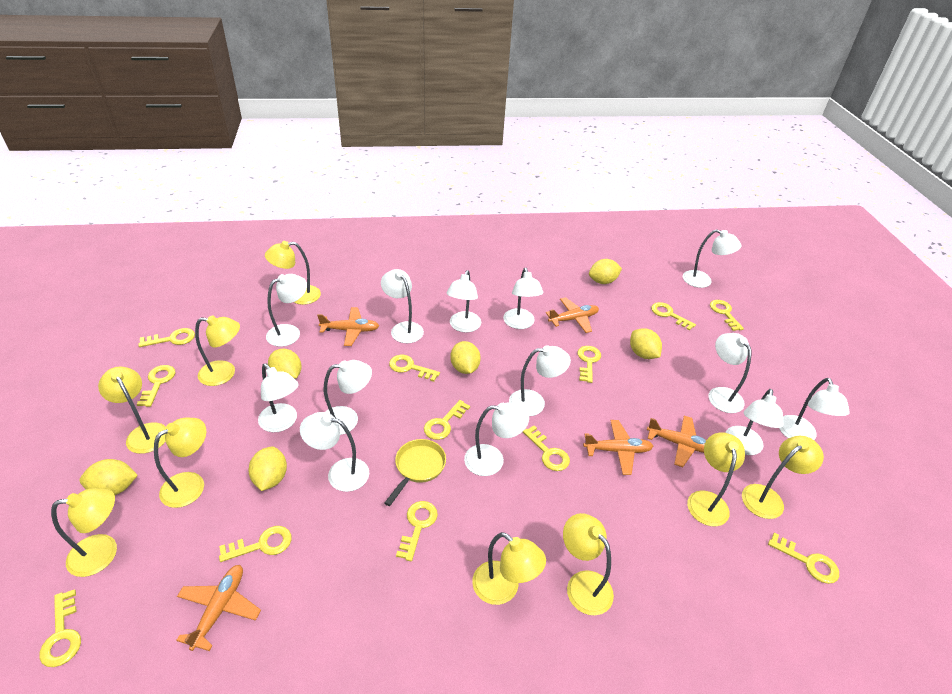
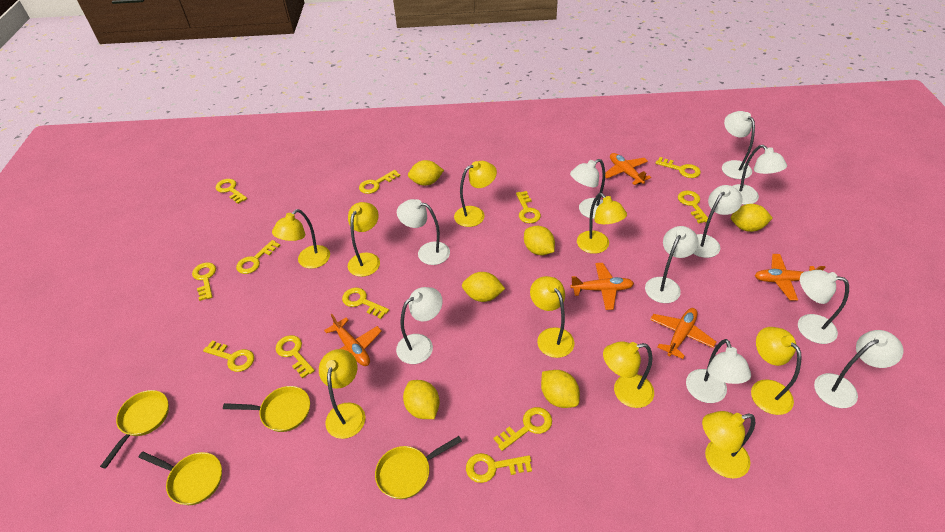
white lamp: [258,364,299,432] [266,274,307,347] [300,412,369,492] [324,360,372,435] [381,269,424,343] [446,270,481,333] [464,402,529,476] [503,268,543,329] [509,345,571,416] [683,229,741,288] [708,333,751,413] [725,389,784,455] [779,378,850,440] = 13 -> [396,287,443,364] [397,199,450,265] [570,159,605,219] [645,226,699,303] [686,339,751,403] [693,185,743,258] [722,111,755,179] [733,145,787,205] [798,270,849,344] [814,330,904,408] = 10
yellow pan: [384,439,446,506] = 1 -> [100,390,169,469] [138,452,222,505] [223,386,310,432] [375,436,462,499] = 4

